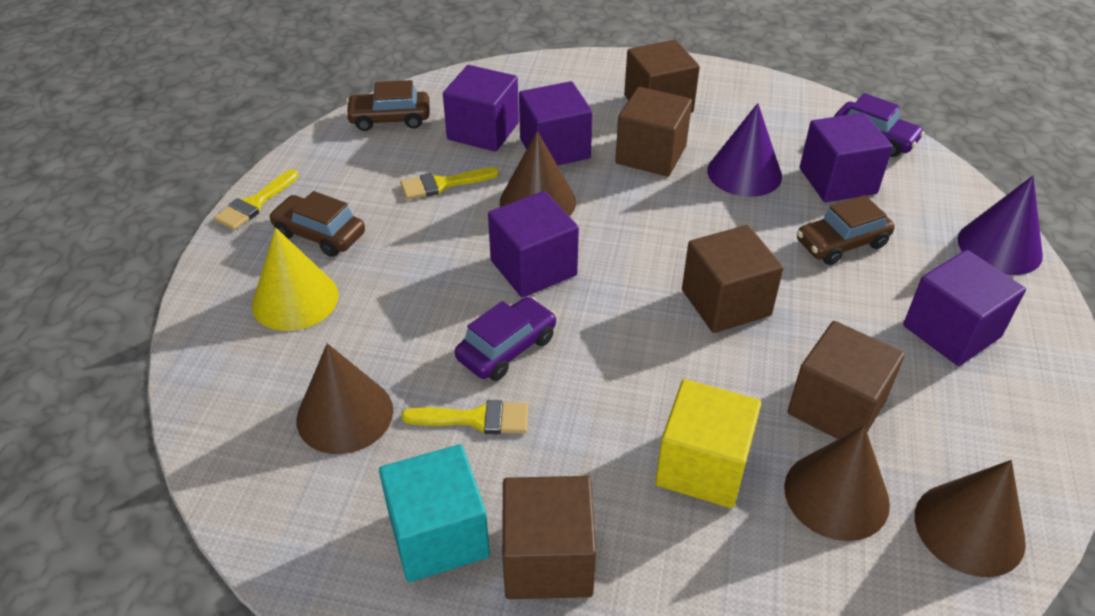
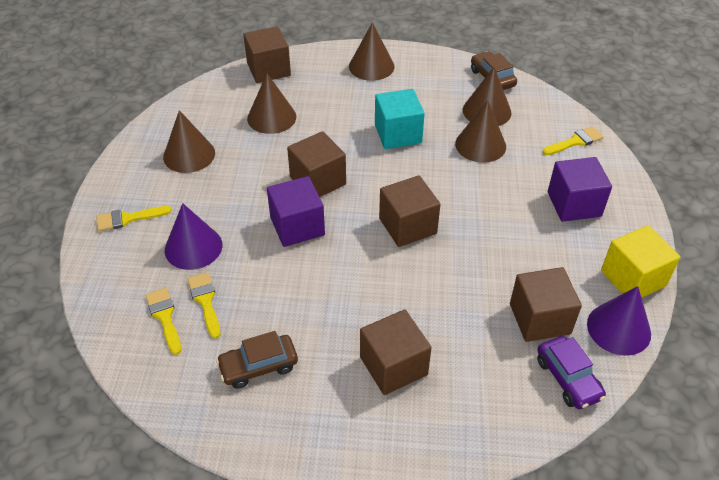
brown car: [269,191,365,257] [345,80,430,131] [797,195,895,265] = 3 -> [216,331,298,389] [471,51,517,90] = 2
brown cone: [296,343,393,454] [500,131,576,216] [784,425,890,541] [915,460,1026,577] = 4 -> [163,110,215,173] [247,73,296,134] [349,22,395,81] [455,100,506,163] [463,67,512,126] = 5
purple car: [455,297,557,381] [834,93,925,157] = 2 -> [537,336,606,409] = 1
purple cube: [443,65,519,152] [488,191,579,298] [519,81,593,165] [800,113,893,202] [903,250,1026,366] = 5 -> [267,176,325,247] [548,157,612,222] = 2
yellow brush: [214,169,299,230] [400,167,499,200] [401,400,528,434] = 3 -> [96,206,171,231] [145,287,181,355] [187,272,221,339] [543,126,603,155] = 4
yellow cone: [252,228,339,331] = 1 -> none = 0

